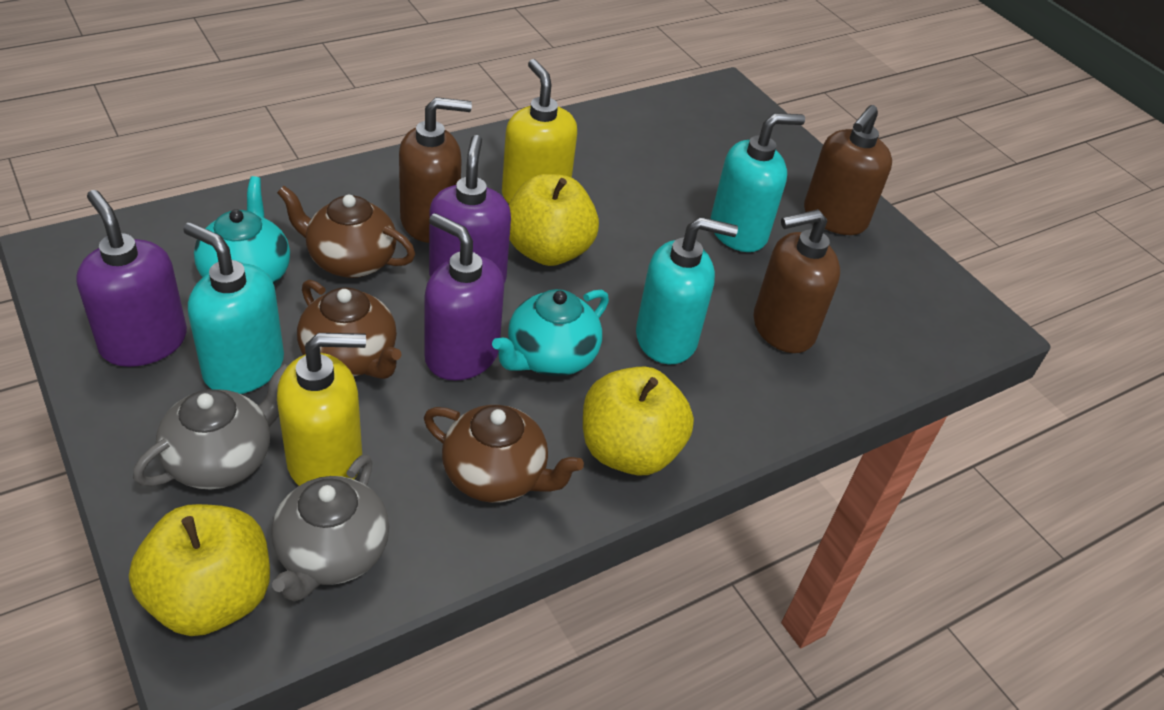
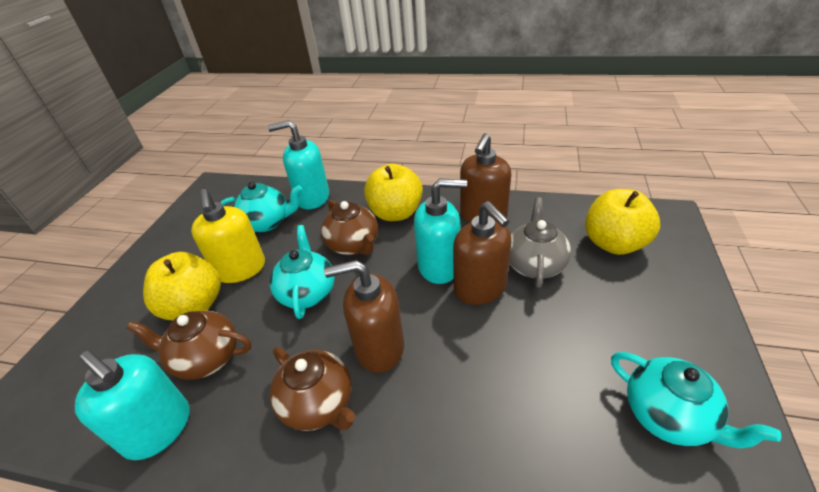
grey teapot: [133,364,288,490] [271,455,389,602] = 2 -> [509,197,571,288] = 1
purple soap dispenser: [76,190,187,367] [425,213,504,381] [429,135,511,283] = 3 -> none = 0
turquoise teapot: [194,176,290,284] [492,289,609,376] = 2 -> [220,182,302,232] [269,225,335,319] [611,352,782,449] = 3
yellow soap dispenser: [277,333,366,486] [502,59,577,203] = 2 -> [191,189,265,283] = 1

